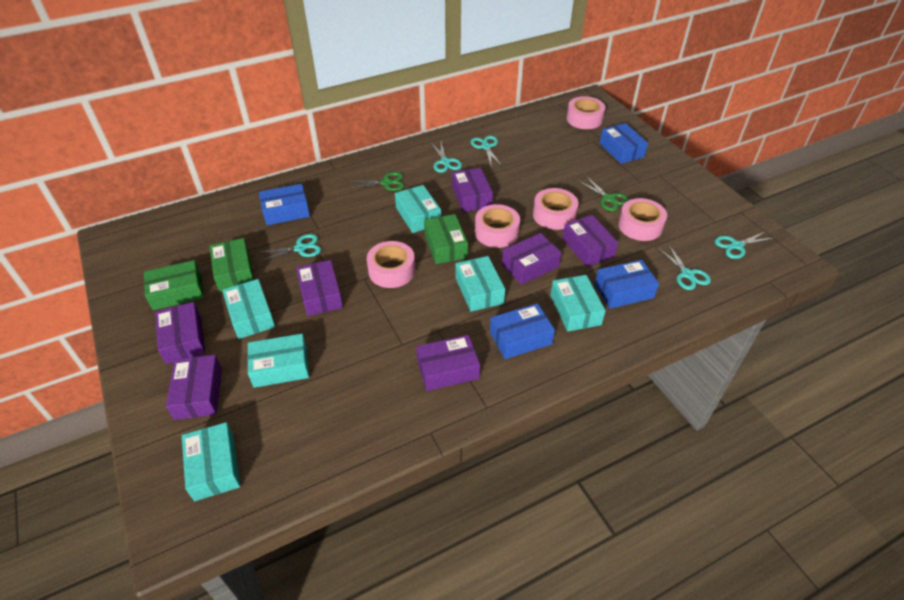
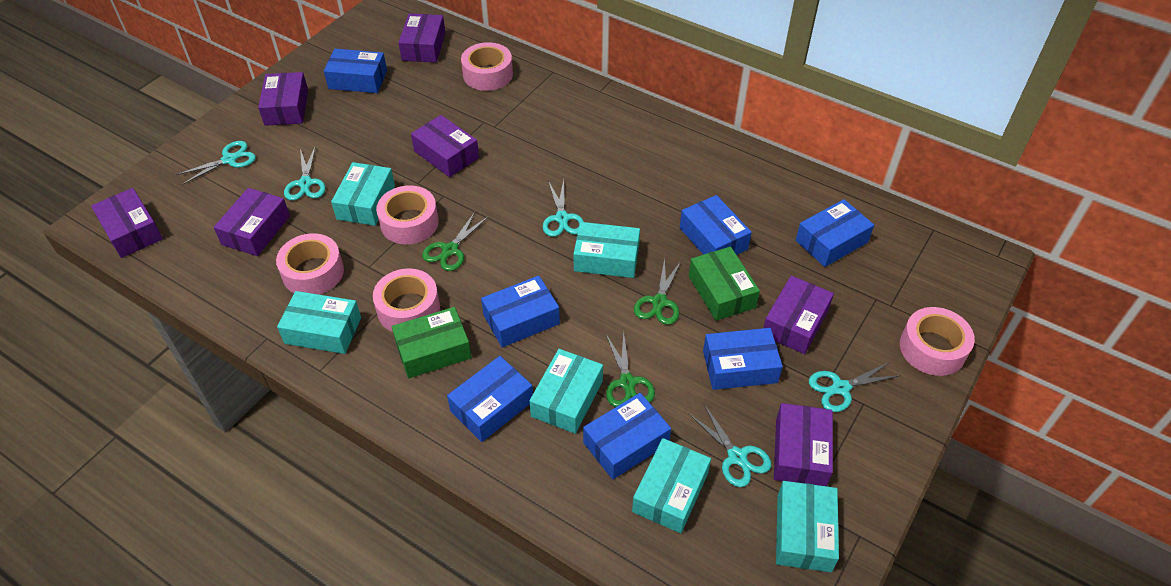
blue box: [259,184,310,225] [490,303,555,359] [595,260,659,309] [600,123,648,164] = 4 -> [324,49,387,93] [447,356,533,442] [481,276,560,347] [583,393,671,480] [680,195,752,255] [703,328,783,390] [796,199,874,267] = 7
green box: [144,260,204,311] [210,238,254,292] [424,214,468,264] = 3 -> [392,307,472,378] [689,247,760,321] = 2
green scissors: [348,172,404,191] [577,176,629,211] = 2 -> [422,212,489,271] [606,332,655,407] [634,258,681,325] = 3

